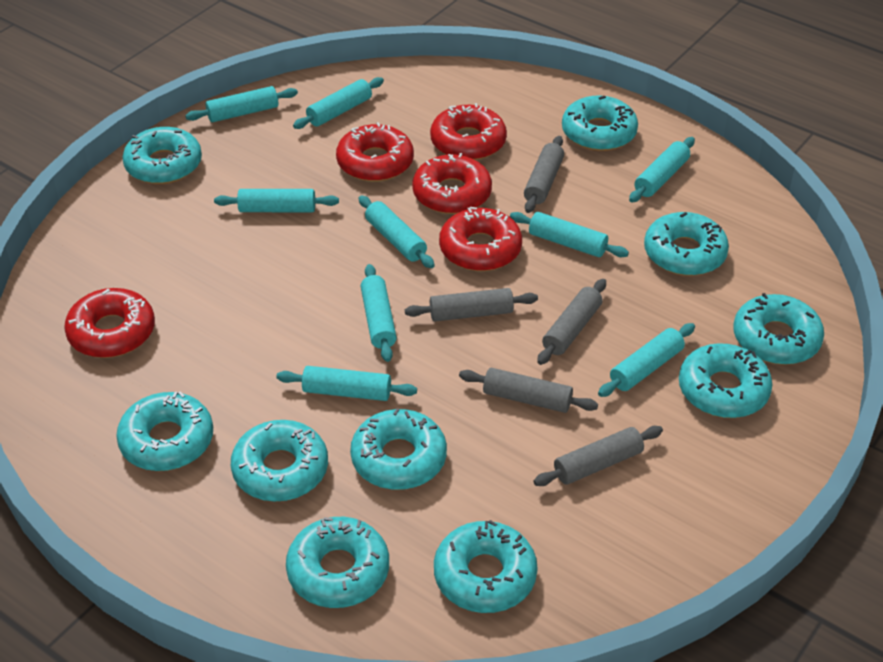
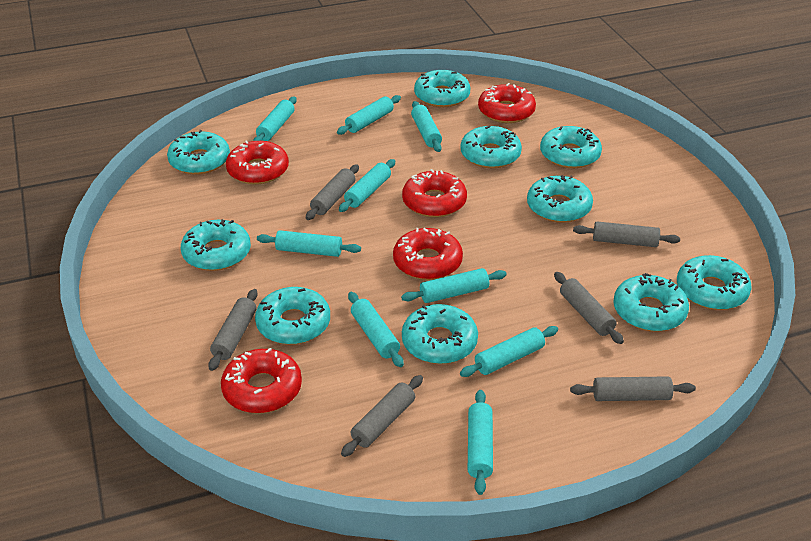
grey rolling pin: [405,288,538,322] [459,368,598,413] [524,136,564,213] [533,426,663,486] [537,279,606,365] = 5 -> [208,289,258,371] [306,164,359,220] [341,375,423,457] [554,272,624,344] [570,376,696,401] [573,222,680,247] = 6

